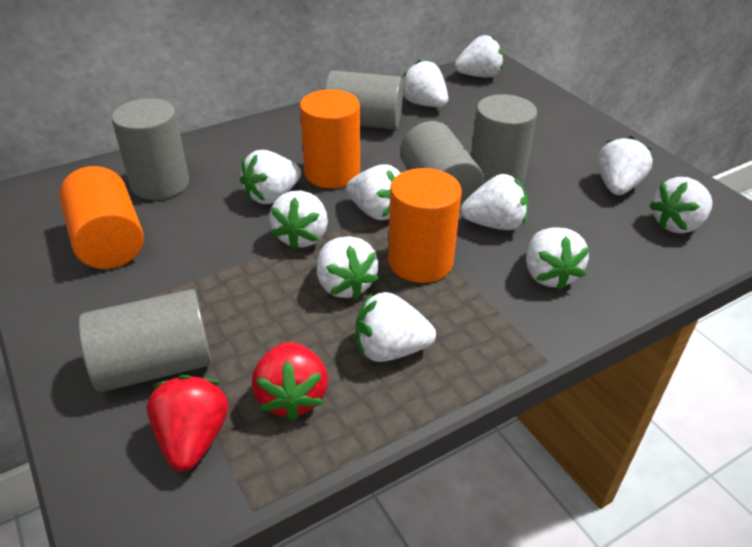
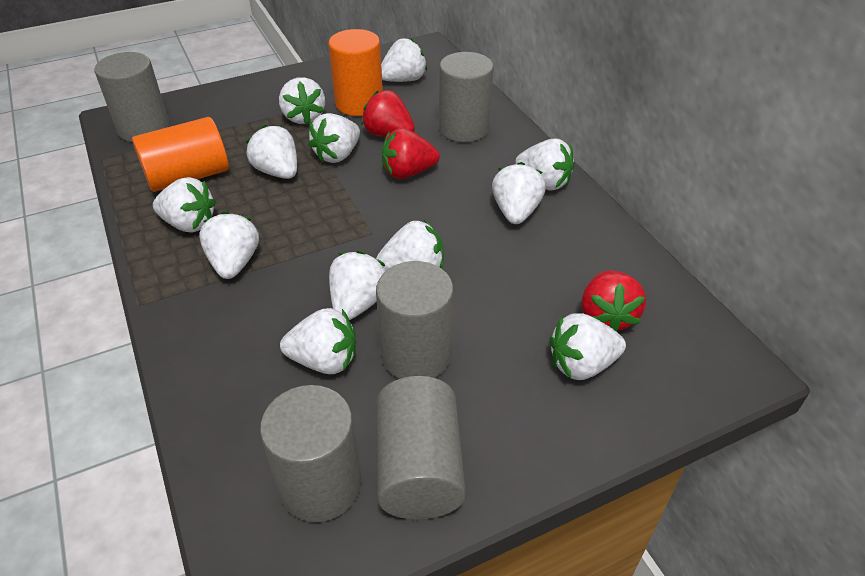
orange cylinder: [59,166,144,269] [300,89,360,188] [388,168,462,283] = 3 -> [132,117,229,192] [328,29,383,116] = 2
red strawberry: [147,375,228,471] [252,342,328,421] = 2 -> [361,90,415,137] [382,128,440,179] [582,270,646,332] = 3
white strawberry: [240,150,301,204] [269,191,328,250] [317,236,379,300] [346,164,403,220] [355,292,436,362] [403,60,448,107] [455,35,503,78] [461,174,528,230] [526,227,590,290] [597,136,653,195] [649,177,712,234] = 11 -> [153,177,216,232] [199,211,259,279] [246,125,297,179] [279,77,325,125] [280,308,356,374] [308,113,360,163] [329,251,386,320] [376,220,444,271] [381,38,427,82] [492,162,546,224] [515,139,574,191] [549,313,626,380] = 12

